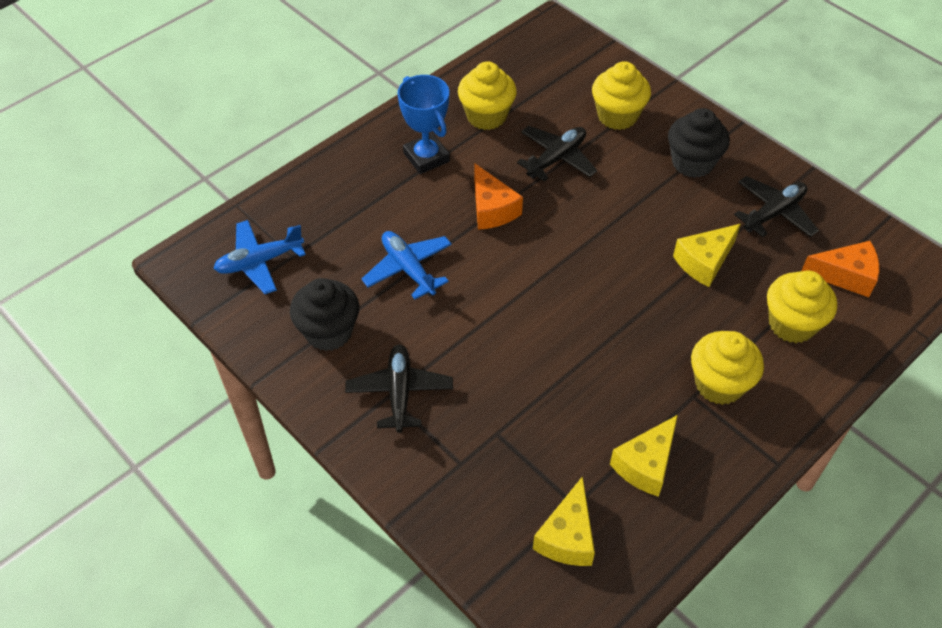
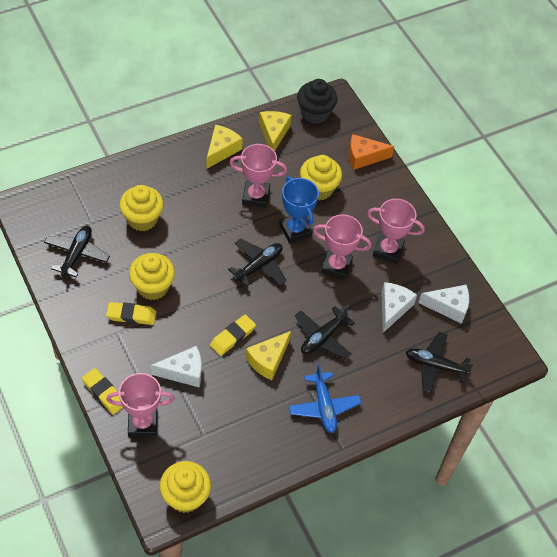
black cupcake: [290,278,359,351] [668,108,730,178] = 2 -> [297,79,338,124] = 1
black plane: [345,345,453,433] [517,126,597,181] [734,176,819,237] = 3 -> [44,226,110,277] [228,238,287,287] [295,305,355,360] [406,332,474,393] = 4
blue plane: [213,220,306,294] [361,231,452,299] = 2 -> [289,364,361,433] = 1
orange cheese: [474,163,523,230] [802,241,879,297] = 2 -> [349,134,394,170] = 1
pink trophy: none = 0 -> [106,373,175,437] [229,144,287,208] [313,214,372,280] [367,199,425,264] = 4
white cheese: none = 0 -> [150,346,202,387] [382,282,417,333] [418,285,469,324] = 3
yellow eraser: none = 0 -> [82,368,123,415] [106,302,156,325] [210,315,256,356] = 3

